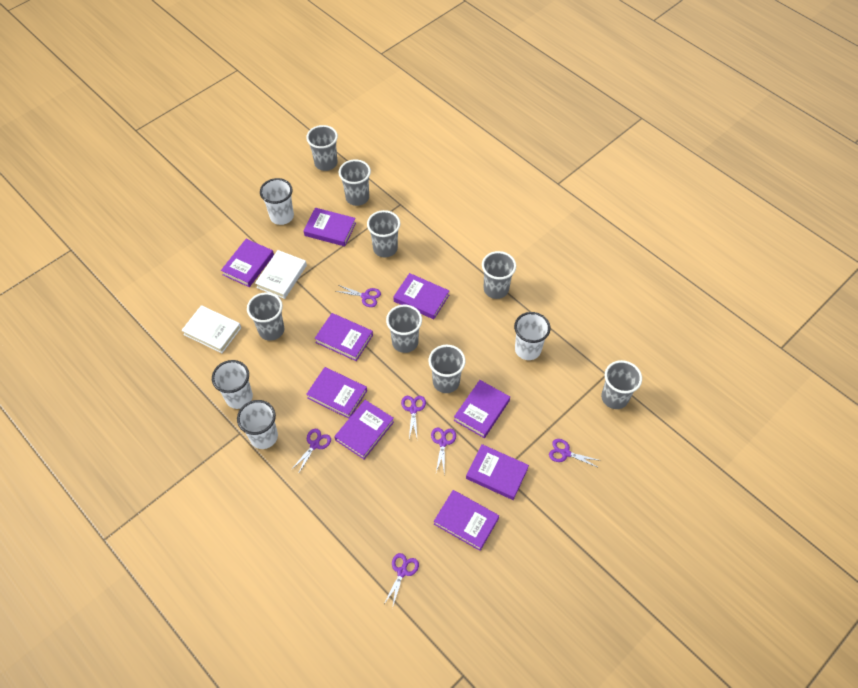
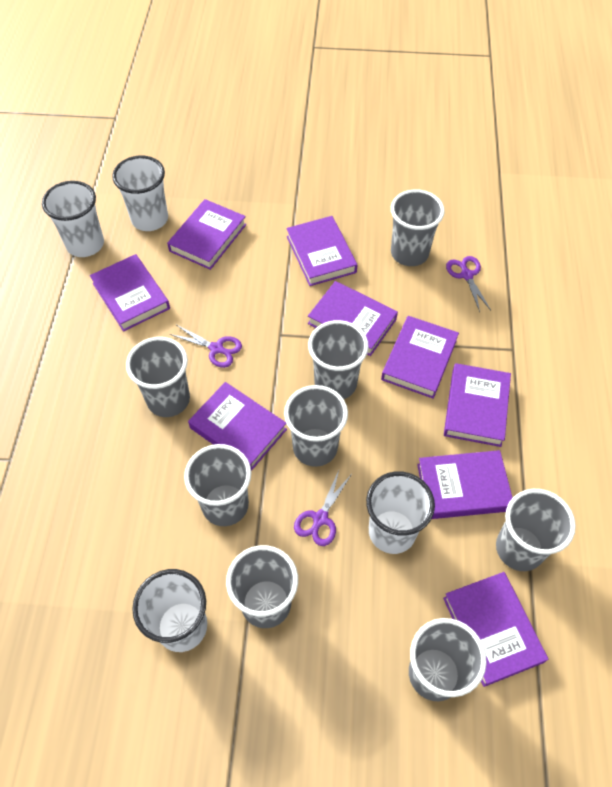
purple scissors: [291,429,331,474] [336,285,381,307] [384,553,419,608] [401,396,426,438] [431,428,456,472] [549,439,601,468] = 6 -> [170,325,242,368] [294,470,351,546] [446,256,491,312] = 3
white book: [181,305,241,353] [255,250,307,299] = 2 -> none = 0

